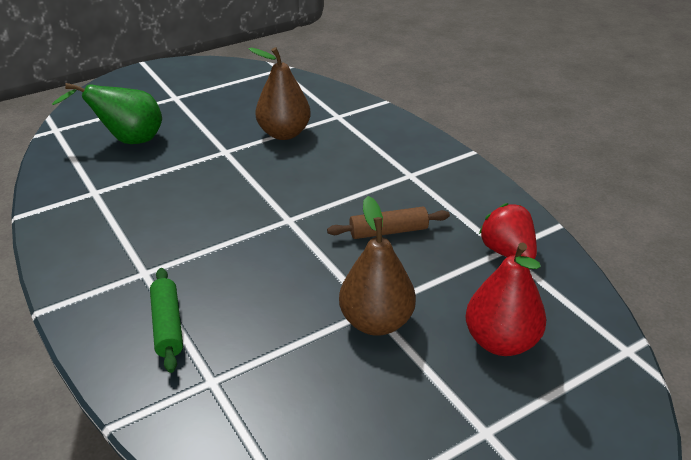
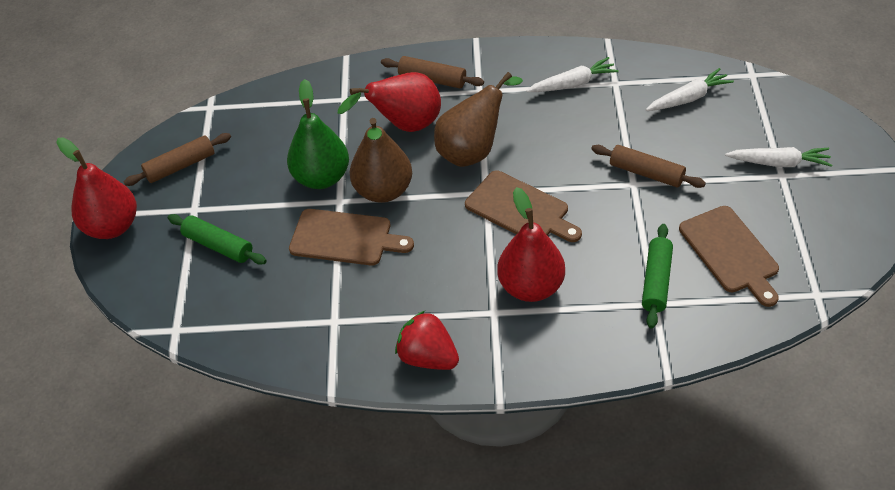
brown cutting board: none = 0 -> [289,209,414,266] [465,170,582,242] [679,206,779,307] = 3
brown rolling pin: [327,207,450,239] = 1 -> [124,133,231,186] [381,56,484,88] [591,145,706,188] = 3
green rolling pin: [150,268,183,373] = 1 -> [168,214,267,265] [642,224,673,328] = 2
red pear: [465,242,546,356] = 1 -> [56,137,137,239] [338,72,441,132] [497,187,565,302] = 3
white carrot: none = 0 -> [526,57,619,92] [646,68,734,111] [725,147,832,167] = 3

